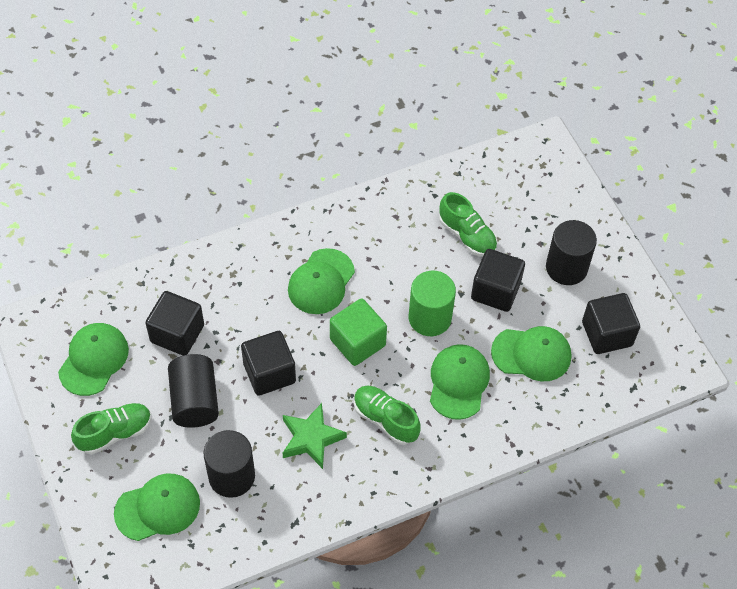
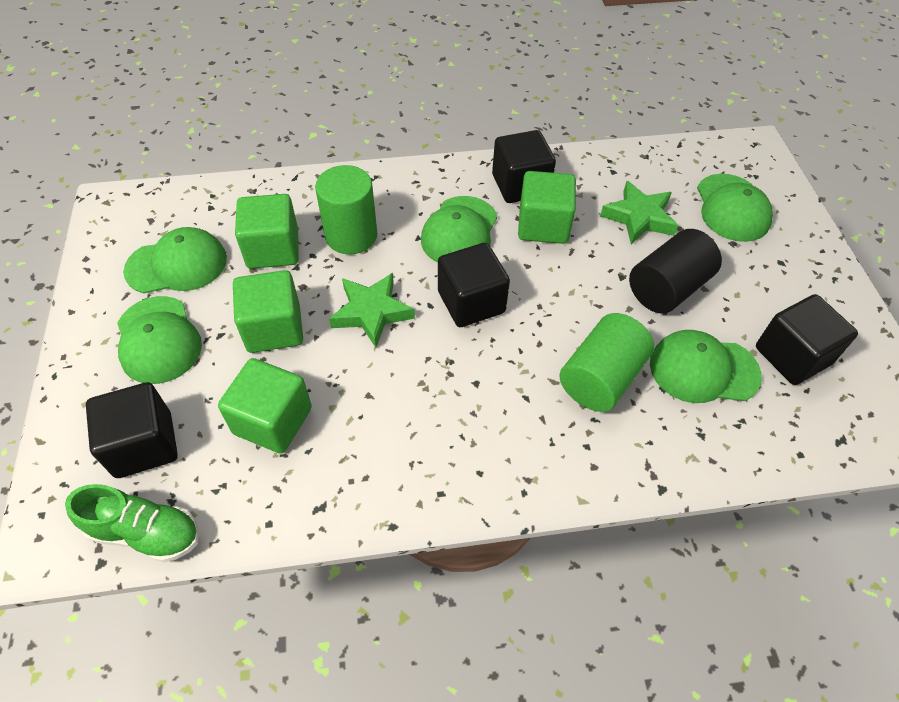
black cylinder: [168,354,219,428] [204,430,255,498] [546,220,597,285] = 3 -> [629,229,722,313] = 1
green cube: [330,299,387,366] = 1 -> [218,358,312,454] [233,270,303,353] [235,194,299,269] [518,171,576,244] = 4
green cylinder: [409,271,456,336] = 1 -> [315,165,377,254] [559,313,654,412] = 2
green shoe: [71,403,151,454] [354,386,421,445] [439,192,497,257] = 3 -> [65,484,199,562] = 1
green star: [283,403,347,469] = 1 -> [329,273,415,348] [600,181,678,244] = 2

